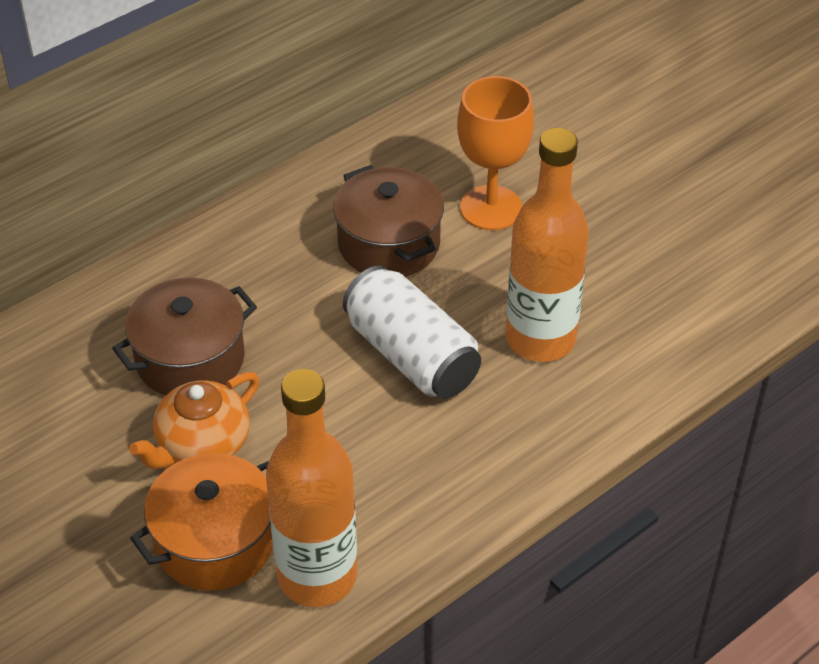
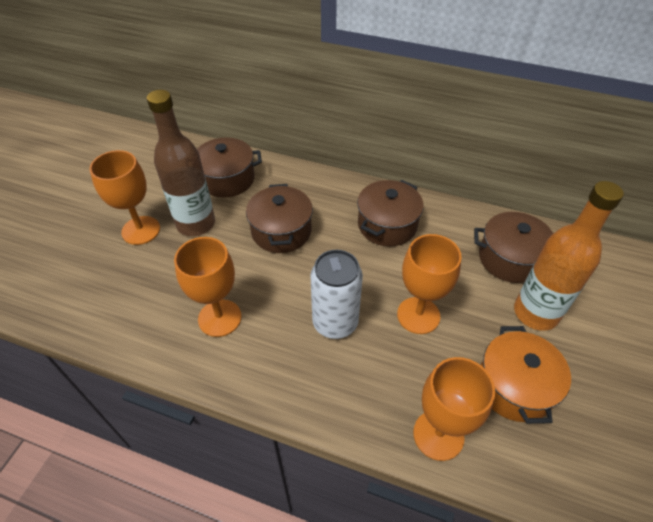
brown bottle: none = 0 -> [147,90,215,236] = 1
brown pot: [112,277,257,396] [333,165,444,277] = 2 -> [197,137,262,198] [246,184,313,253] [357,180,424,247] [474,212,553,283] = 4
orange bottle: [266,369,357,607] [506,128,589,362] = 2 -> [514,181,624,331] = 1
orange goblet: [457,76,534,230] = 1 -> [90,150,160,245] [174,237,242,337] [397,234,462,334] [413,357,495,461] = 4
orange teapot: [129,372,259,469] = 1 -> none = 0

